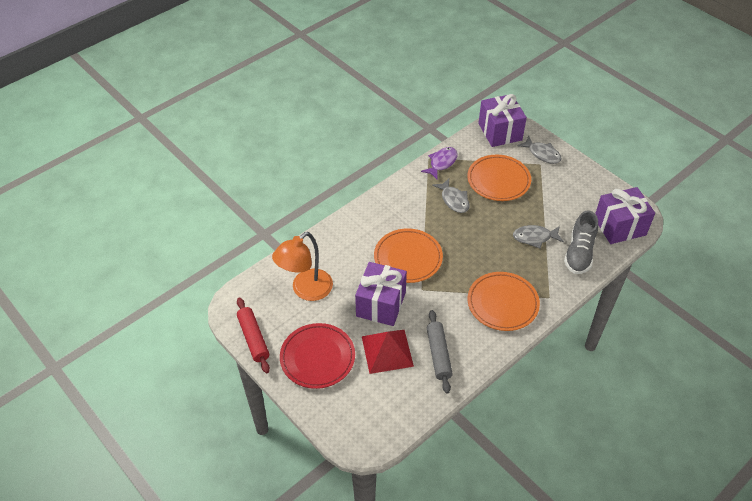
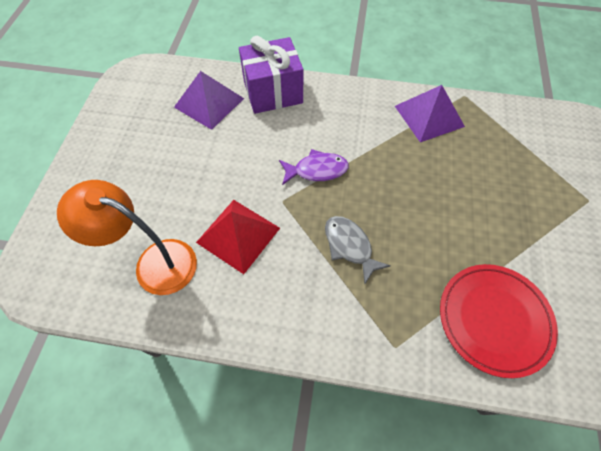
grey fish: [432,179,469,213] [513,225,564,248] [517,135,562,164] = 3 -> [325,216,390,284] = 1
grey rolling pin: [427,310,453,394] = 1 -> none = 0
grey shoe: [564,211,598,274] = 1 -> none = 0
orange plate: [374,228,443,283] [467,155,531,201] [467,272,540,331] = 3 -> none = 0
purple gift: [355,262,407,326] [478,94,527,147] [595,187,655,244] = 3 -> [239,36,303,114] = 1
purple pyramid: none = 0 -> [174,71,244,130] [395,85,465,142] = 2
red rolling pin: [237,298,270,373] = 1 -> none = 0

